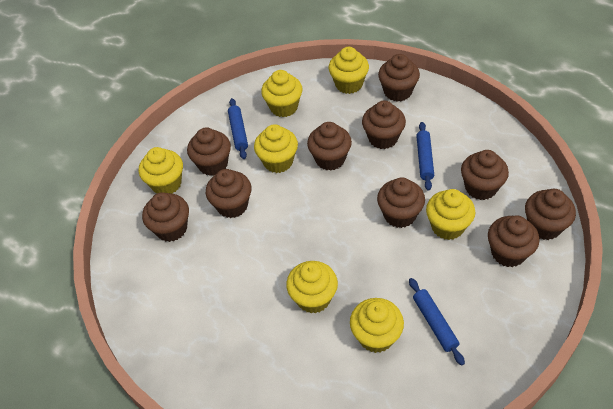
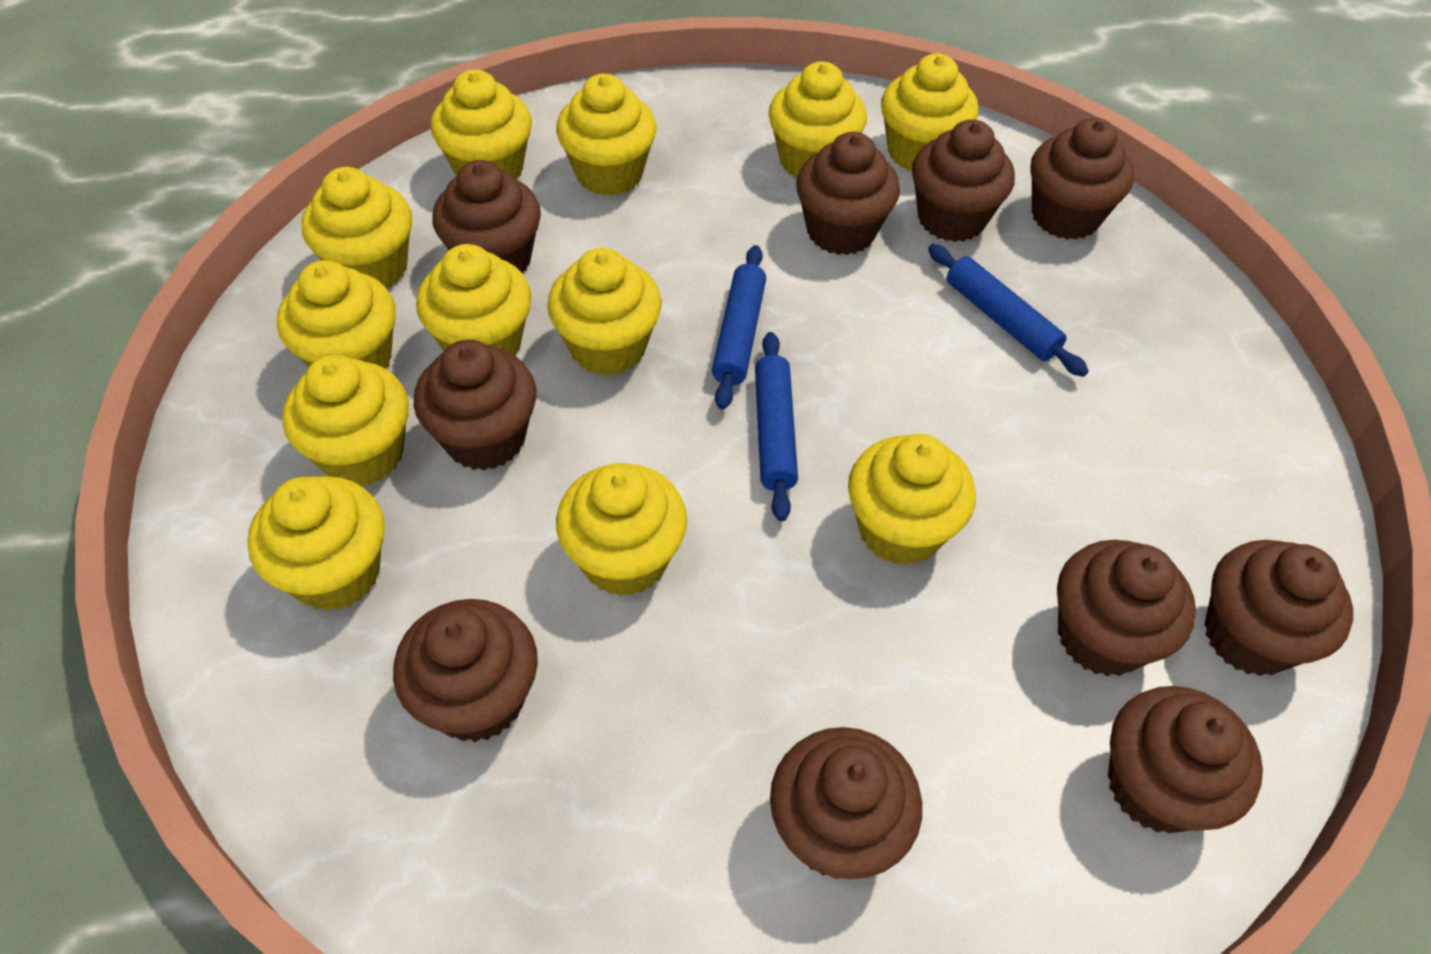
yellow cupcake: [139,147,183,194] [254,124,298,173] [261,70,302,117] [286,261,338,313] [329,47,369,94] [350,298,404,353] [426,189,475,240] = 7 -> [247,476,385,611] [277,260,396,368] [282,355,409,486] [302,167,412,288] [416,244,532,356] [431,70,532,180] [547,248,662,376] [556,74,656,196] [556,463,687,596] [769,61,867,178] [848,434,976,565] [881,53,978,171] = 12

